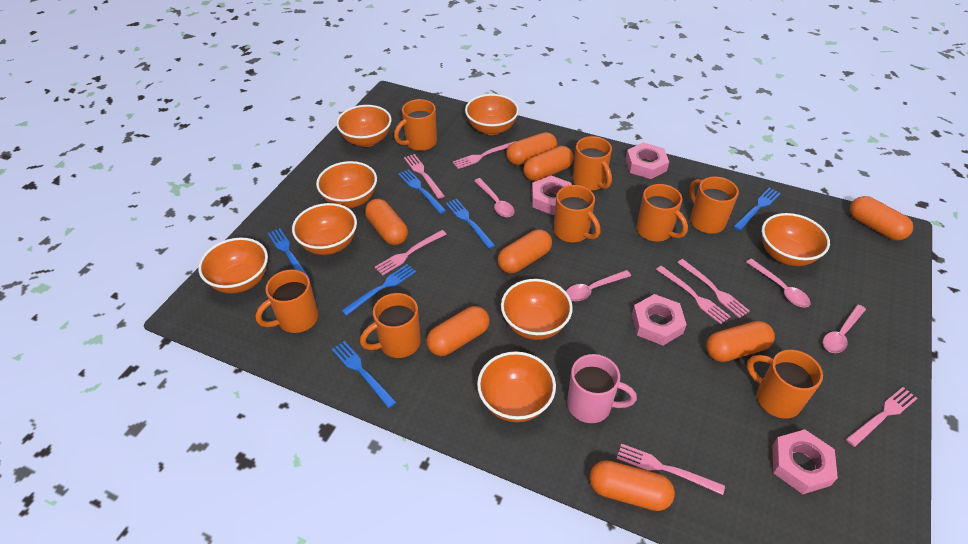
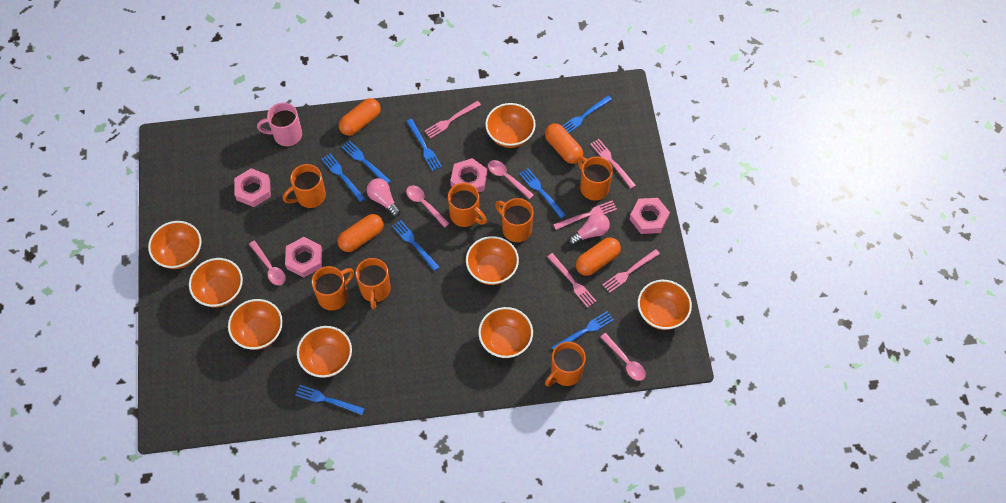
blue fork: [268,228,310,279] [332,341,397,408] [341,264,416,316] [398,169,446,214] [446,199,495,249] [733,188,781,231] = 6 -> [295,385,365,415] [322,154,365,202] [342,140,391,184] [392,220,439,271] [406,119,442,171] [519,168,566,218] [552,311,614,350] [562,96,612,133] = 8
orange capsule: [365,199,408,245] [426,306,490,356] [497,229,552,273] [506,132,557,165] [523,146,574,181] [589,460,675,511] [706,321,775,362] [850,196,913,240] = 8 -> [337,214,384,252] [339,98,381,136] [545,123,583,164] [576,237,621,276] = 4
orange mug: [255,269,318,333] [360,293,421,358] [394,99,437,151] [554,185,600,242] [573,136,612,191] [636,184,688,241] [689,177,739,234] [747,350,823,419] = 8 -> [283,164,326,208] [311,266,354,311] [355,258,391,309] [448,183,487,227] [495,198,534,242] [545,342,586,386] [578,156,613,201] = 7
pink fork: [375,230,446,276] [404,154,444,199] [452,141,516,169] [617,443,725,495] [656,266,731,324] [677,259,750,318] [846,387,917,447] = 7 -> [425,101,481,139] [547,253,596,308] [553,200,617,230] [590,139,636,188] [602,249,660,293] = 5
pink light bulb: none = 0 -> [367,178,401,217] [569,213,610,245] = 2

